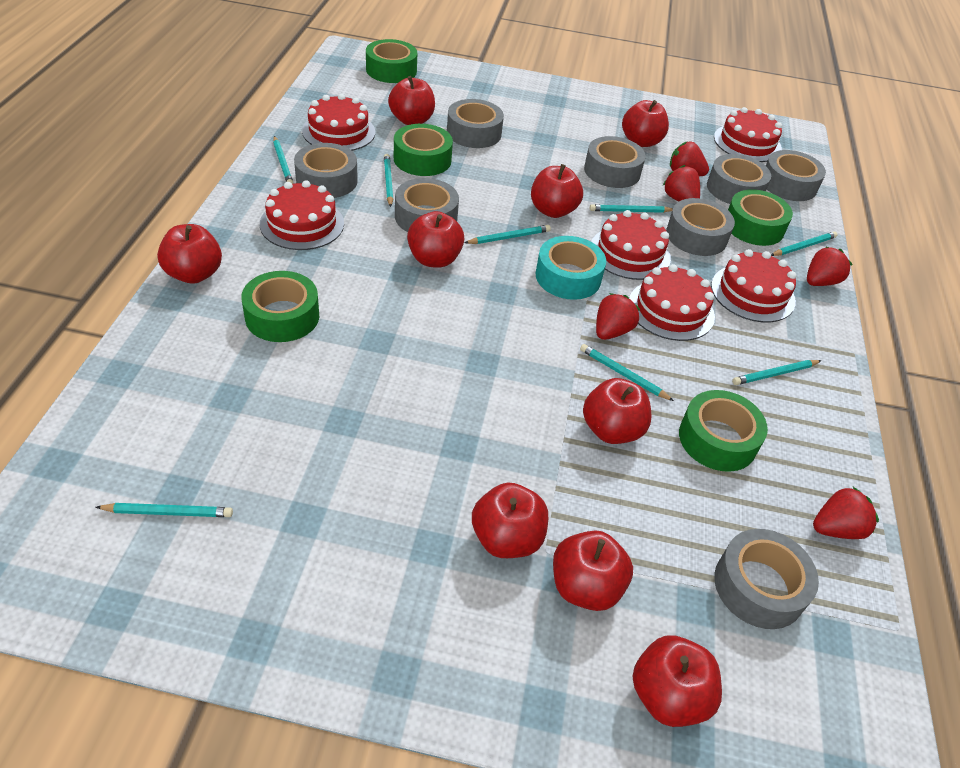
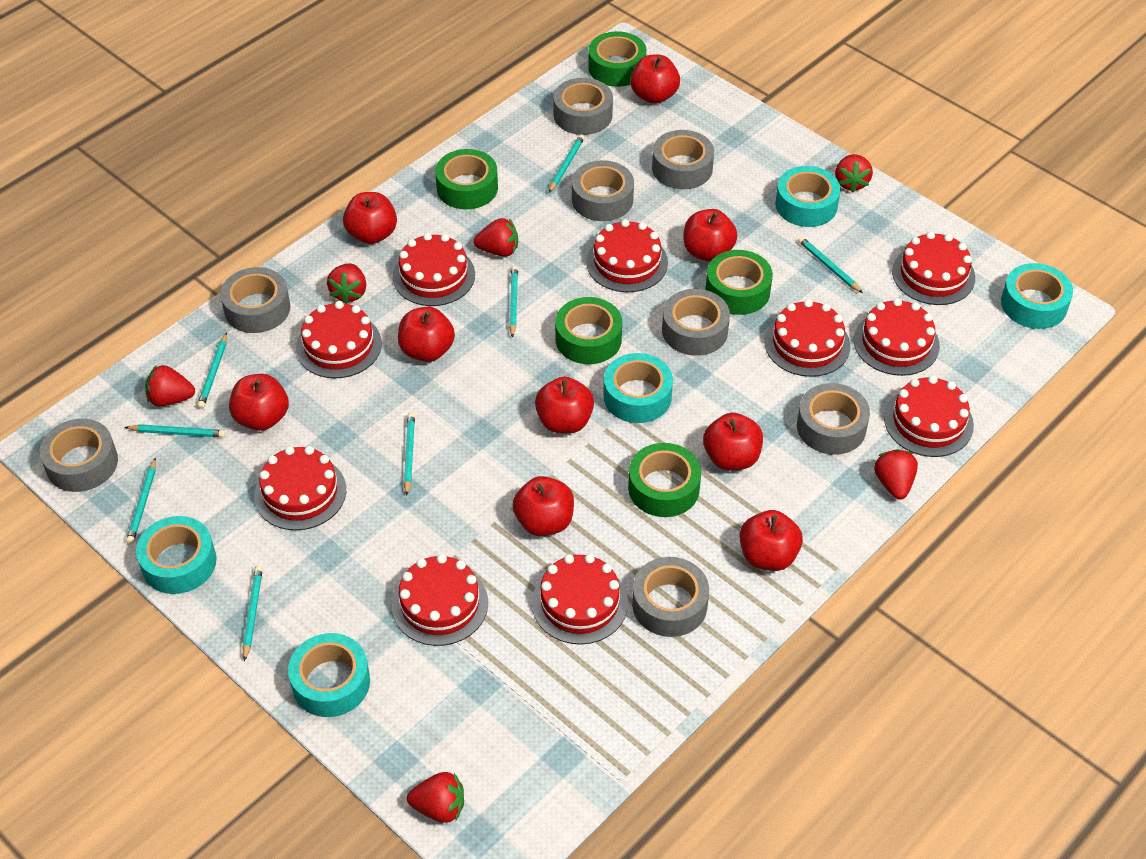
red cake: [260,180,344,250] [302,94,375,151] [591,210,671,280] [629,264,715,341] [711,249,796,322] [714,107,782,162] = 6 -> [254,446,346,530] [296,301,382,378] [392,554,488,646] [393,233,475,306] [532,554,628,644] [586,219,668,292] [765,299,850,377] [854,298,940,376] [884,375,974,457] [892,232,975,305] = 10
red strawberry: [596,293,640,340] [663,165,700,201] [670,142,709,176] [807,247,852,286] [813,487,879,539] = 5 -> [145,365,195,406] [327,263,366,304] [407,772,464,823] [474,218,518,257] [835,154,873,193] [874,449,918,499] = 6
turquoise tape: [536,236,606,300] = 1 -> [136,516,216,594] [288,633,370,717] [603,353,673,423] [775,166,841,227] [1001,263,1073,329] = 5

